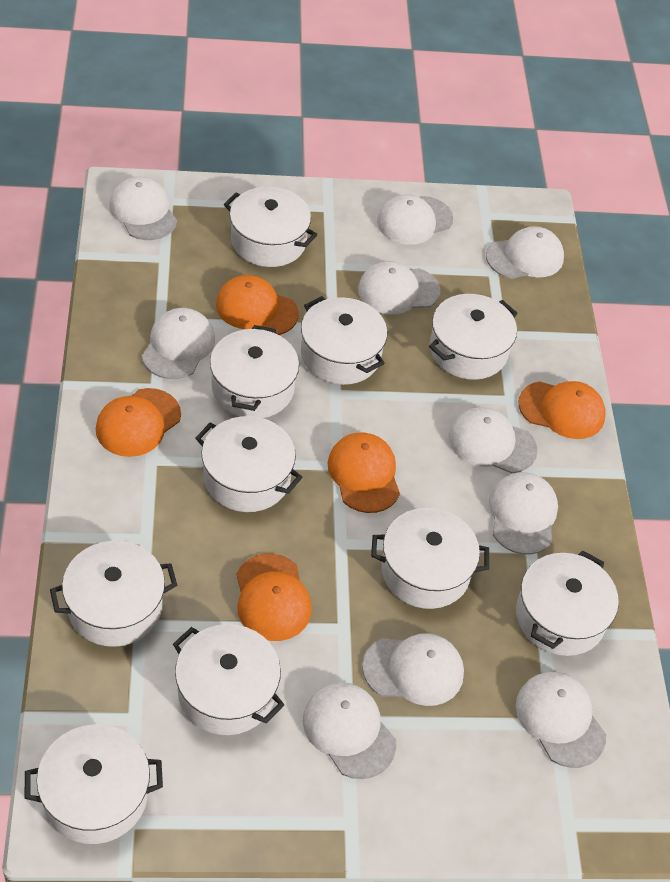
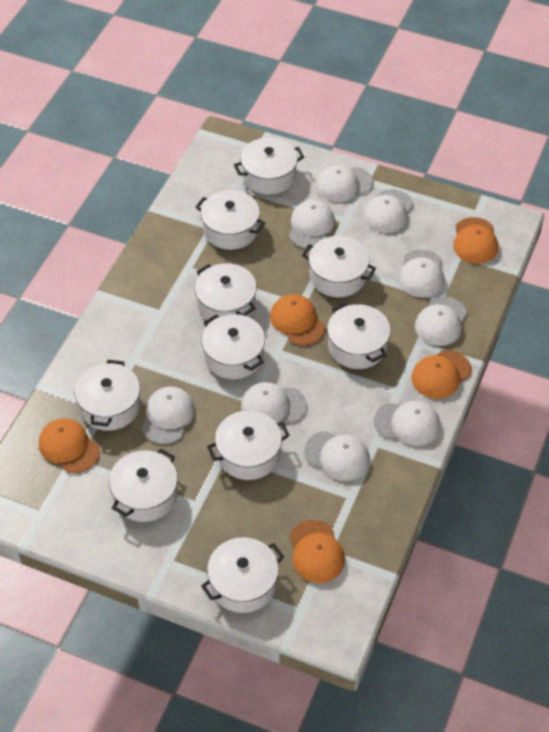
white cap: [109,177,177,240] [142,308,215,379] [303,682,396,779] [358,261,440,314] [362,633,464,706] [377,194,453,245] [449,407,538,473] [486,226,564,279] [489,472,558,555] [516,672,606,768] = 10 -> [142,386,195,444] [241,382,307,423] [289,200,335,249] [304,431,370,481] [316,165,373,202] [363,189,414,233] [374,401,440,446] [399,249,444,297] [415,297,467,346] = 9

